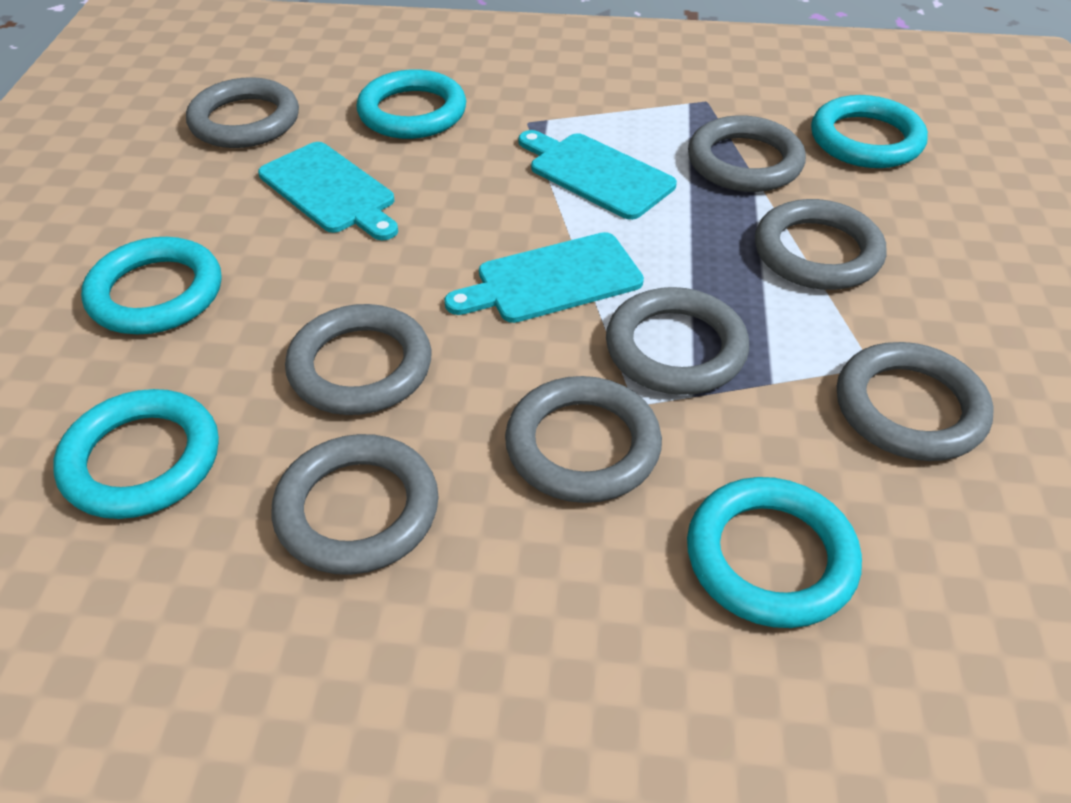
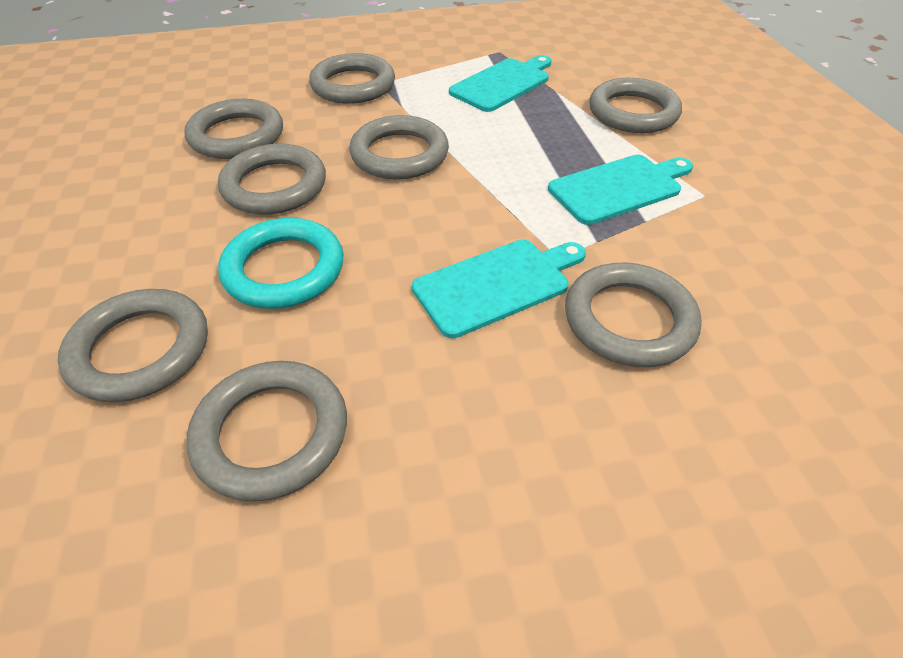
turquoise ring: [53,389,219,519] [81,237,221,334] [356,69,466,139] [687,477,862,628] [811,95,928,168] = 5 -> [218,218,344,309] = 1

